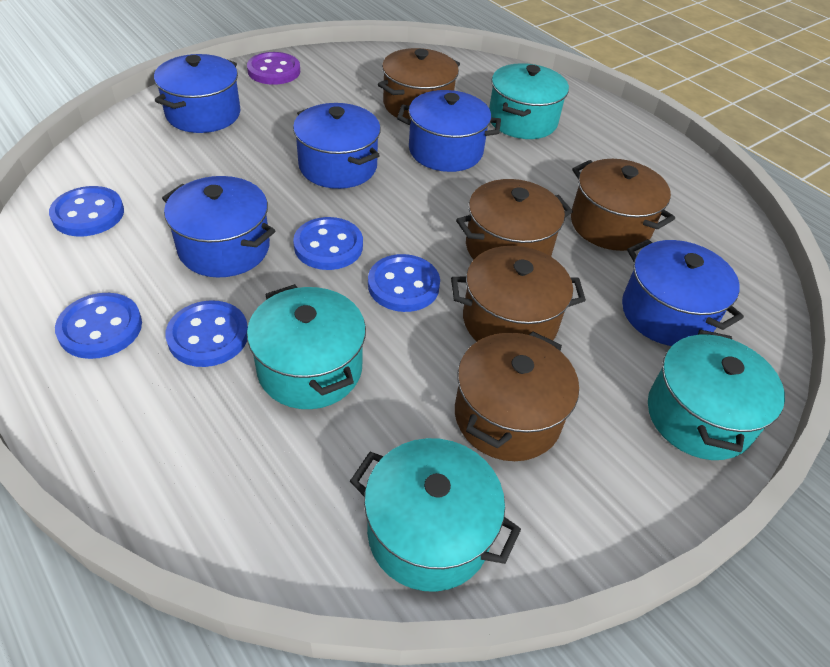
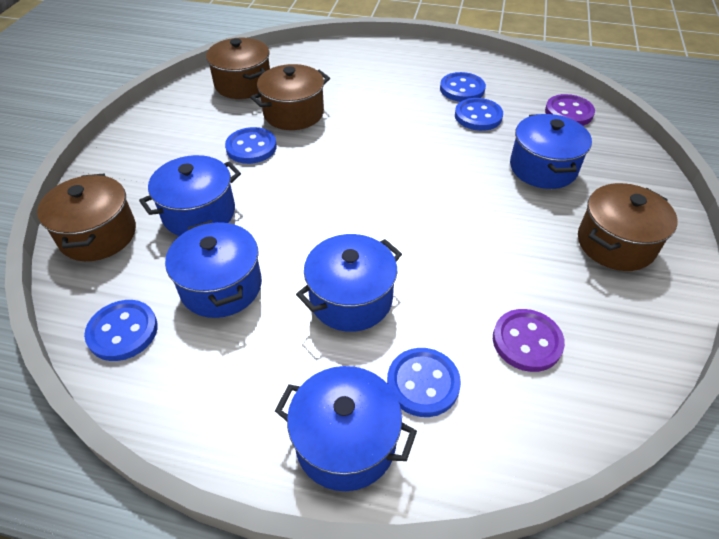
brown pot: [378,48,460,120] [451,246,586,341] [455,332,579,461] [456,179,573,260] [571,159,675,251] = 5 -> [37,174,136,261] [206,38,270,99] [250,64,330,130] [578,183,678,271] = 4
purple button: [247,52,300,85] = 1 -> [493,309,565,372] [545,94,595,126] = 2
turquoise pot: [247,284,366,409] [350,438,521,592] [489,63,569,139] [648,330,785,460] = 4 -> none = 0

